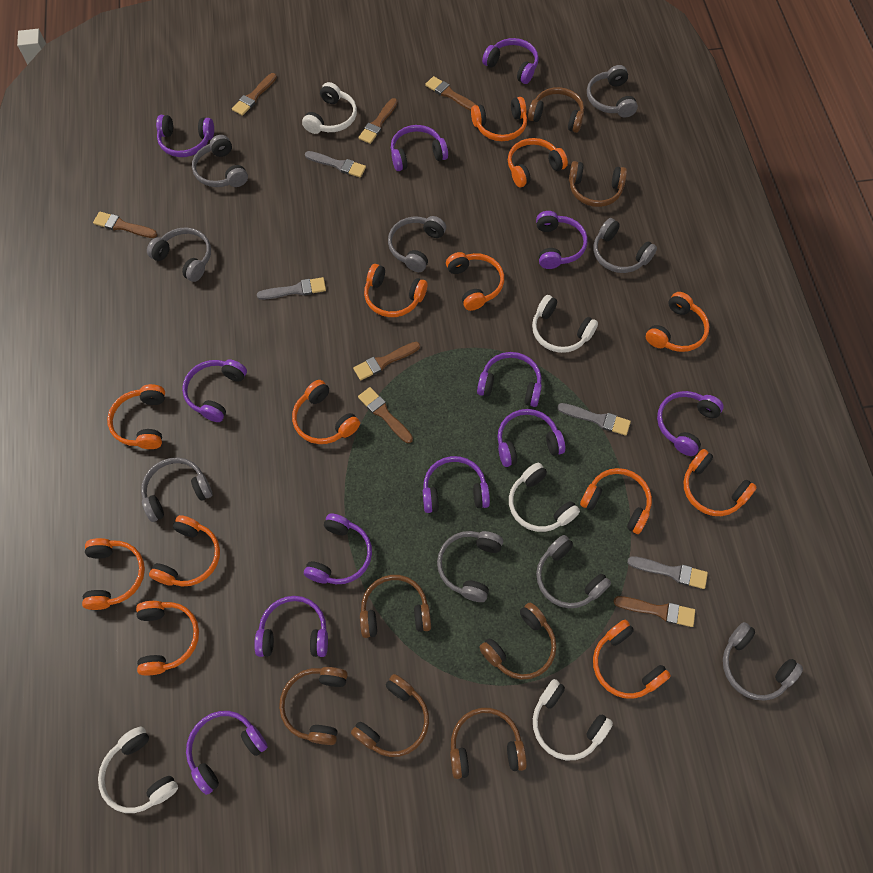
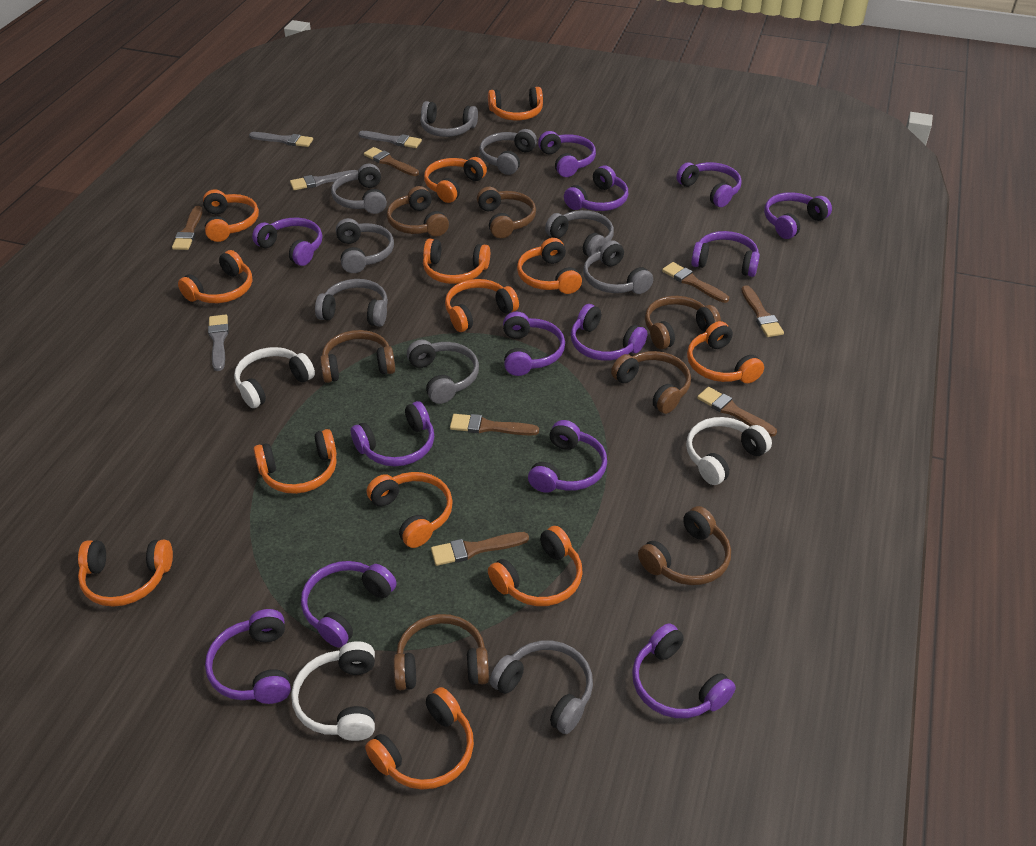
purple headphones: [156,115,214,157] [182,359,247,422] [186,711,268,795] [254,596,328,657] [304,513,372,584] [391,125,448,171] [423,456,490,513] [477,352,542,407] [482,38,539,84] [497,409,565,467] [536,211,588,269] [657,391,724,456] = 12 -> [205,609,291,704] [252,218,322,266] [301,561,397,648] [351,401,434,466] [503,312,565,376] [528,420,607,493] [538,131,596,177] [564,165,628,211] [571,304,647,361] [632,623,736,718] [676,162,742,207] [691,231,760,277] [764,192,832,239] = 13
white headphones: [98,727,178,813] [302,82,357,134] [509,463,580,532] [532,295,598,353] [533,679,613,760] = 5 -> [234,347,315,408] [291,641,375,741] [686,417,772,485] = 3

